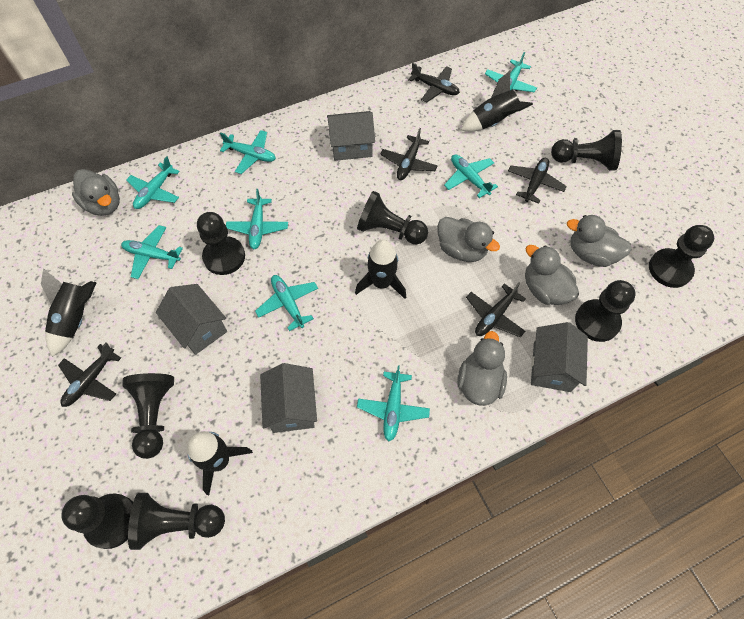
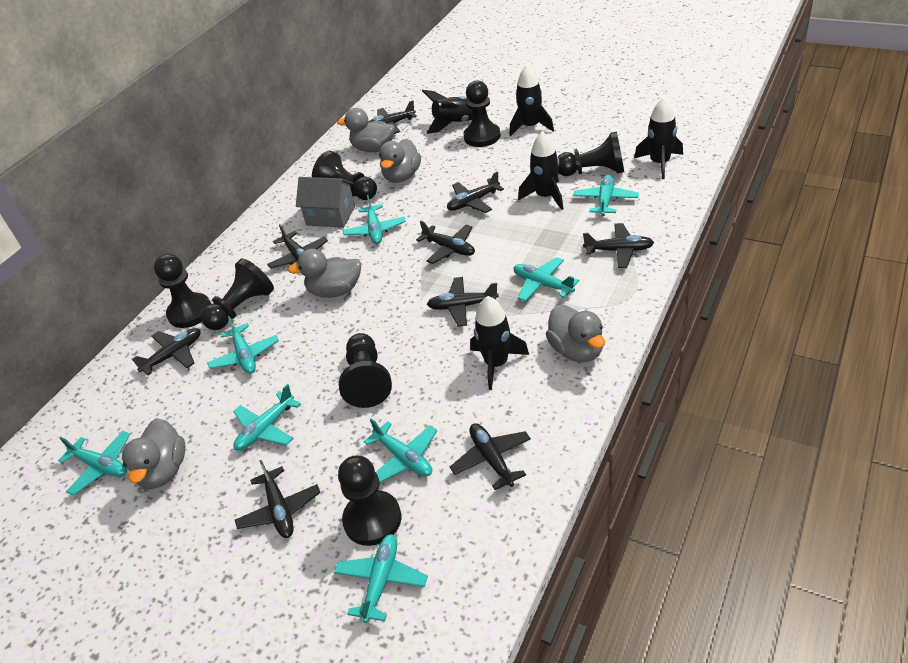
black pawn: [61,494,133,549] [122,373,174,459] [128,493,225,550] [197,212,245,275] [357,191,428,245] [551,130,622,170] [575,280,636,342] [649,225,714,288] = 8 -> [154,254,211,328] [201,258,274,330] [312,151,377,200] [338,456,401,546] [339,333,392,408] [463,80,501,147] [558,132,624,176] = 7
black plane: [58,343,121,407] [380,128,438,180] [408,63,460,102] [466,282,526,337] [508,158,567,204] = 5 -> [132,328,200,375] [235,460,321,538] [267,224,328,269] [368,100,417,134] [416,220,475,264] [427,277,499,326] [447,171,504,213] [450,423,531,490] [583,223,654,268] = 9
black rocket: [41,268,97,357] [187,431,253,495] [355,239,406,299] [461,71,533,132] = 4 -> [422,90,487,134] [470,296,529,390] [509,65,554,136] [518,131,563,210] [634,97,683,179] = 5
grey house: [156,284,227,355] [260,363,317,433] [327,111,375,161] [531,322,588,392] = 4 -> [296,177,355,228] = 1

